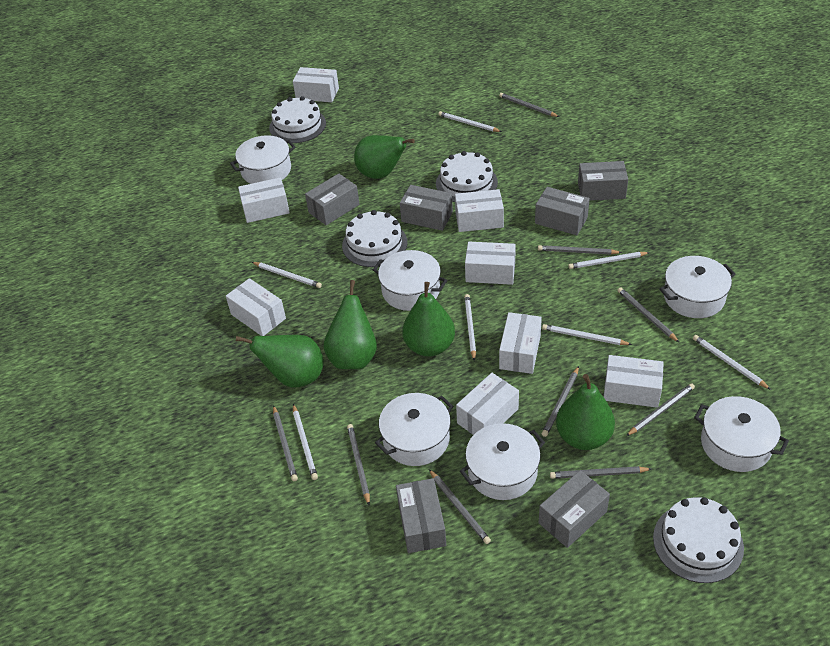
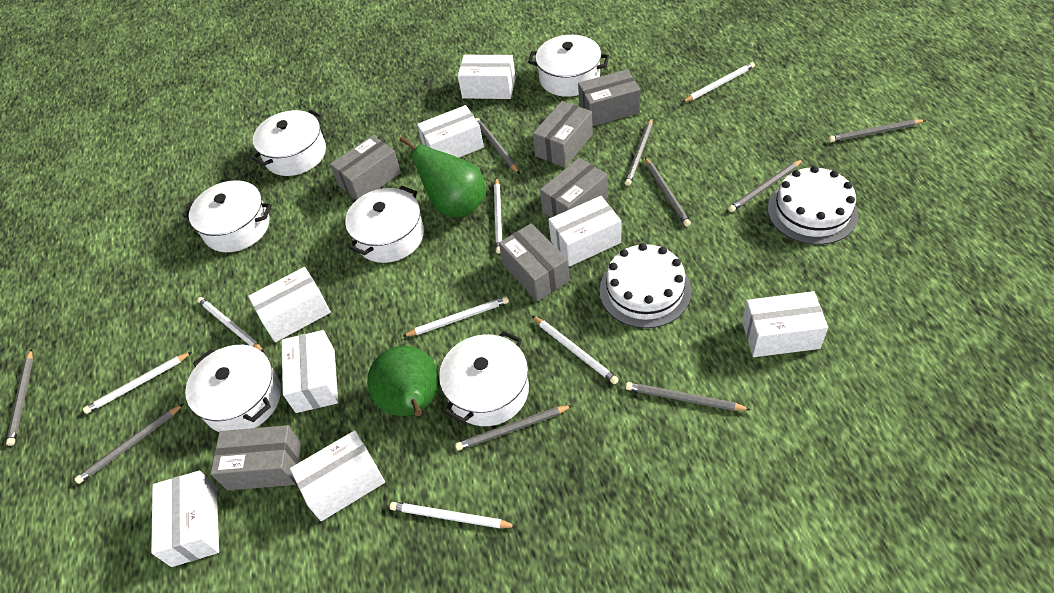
green pear: [236,335,324,388] [323,280,377,369] [354,135,415,179] [402,282,455,357] [556,374,615,450] = 5 -> [367,346,439,416] [400,136,486,217] = 2
white cake: [269,96,326,143] [342,210,408,267] [436,151,498,202] [653,497,744,583] = 4 -> [600,243,691,328] [768,166,858,245] = 2

